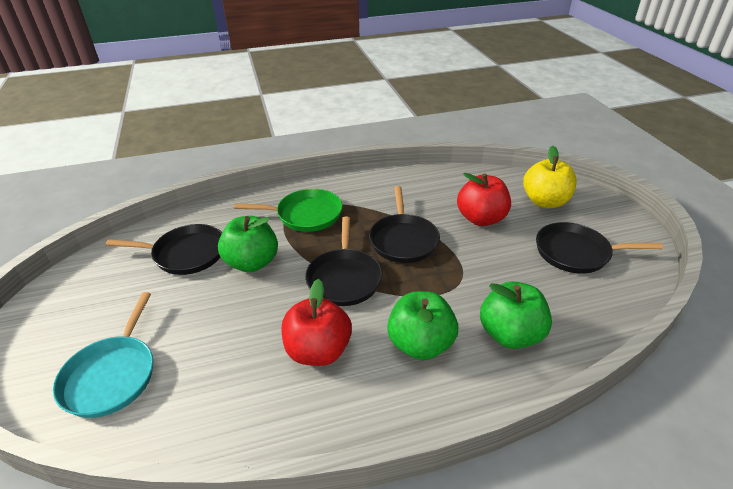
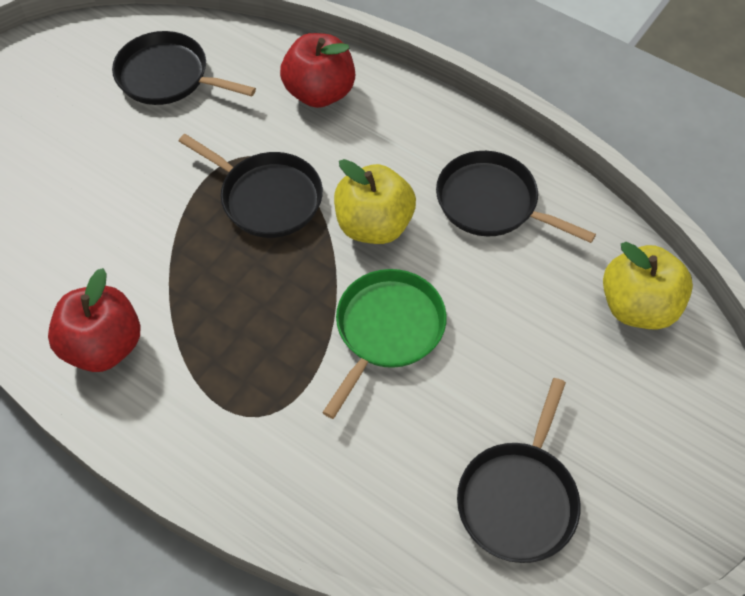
green apple: [218,216,278,272] [387,291,458,360] [480,281,552,349] = 3 -> none = 0
turquoise pan: [53,292,153,418] = 1 -> none = 0
yellow apple: [523,146,577,208] = 1 -> [334,159,416,244] [603,242,693,330] = 2

